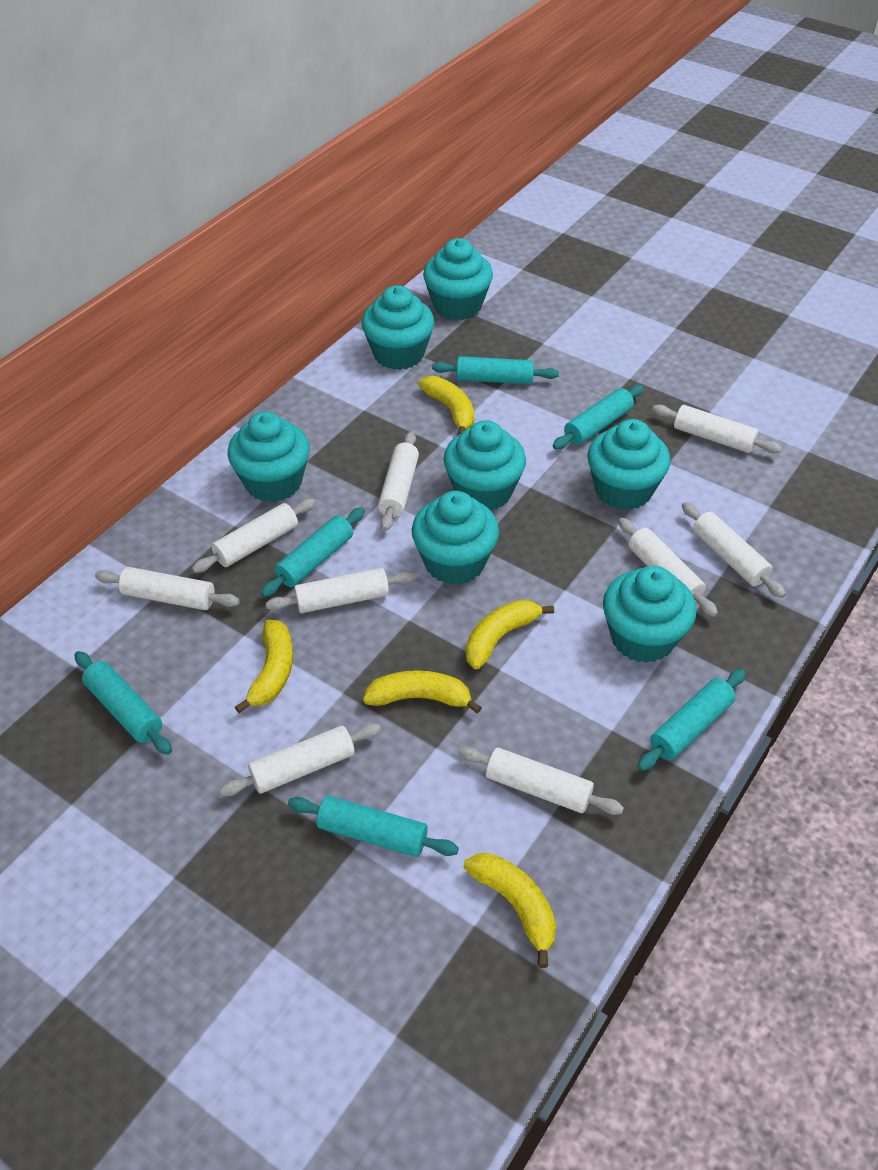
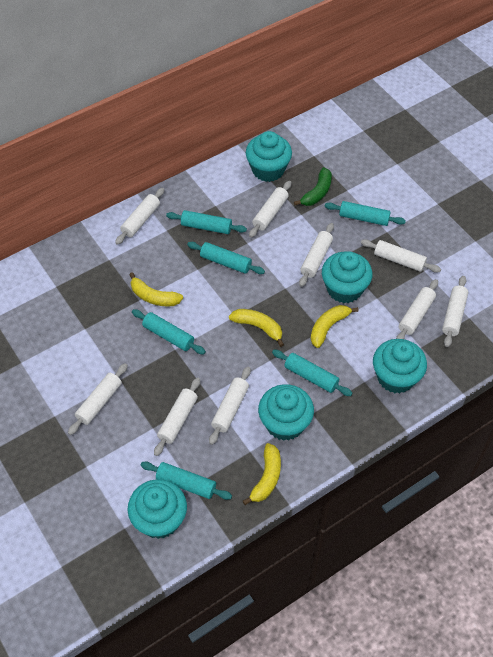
green banana: none = 0 -> [294,167,332,206] = 1
turquoise cupcake: [228,411,310,502] [361,285,435,370] [412,491,499,585] [423,238,493,320] [444,420,526,510] [588,419,670,510] [603,566,696,663] = 7 -> [127,479,187,539] [246,131,292,182] [258,384,314,441] [322,251,372,303] [373,339,427,394] = 5
yellow banana: [235,619,293,713] [363,670,482,714] [418,376,474,436] [464,853,556,968] [466,600,554,669] = 5 -> [129,272,183,307] [229,309,284,347] [243,443,281,505] [311,305,359,348] = 4

